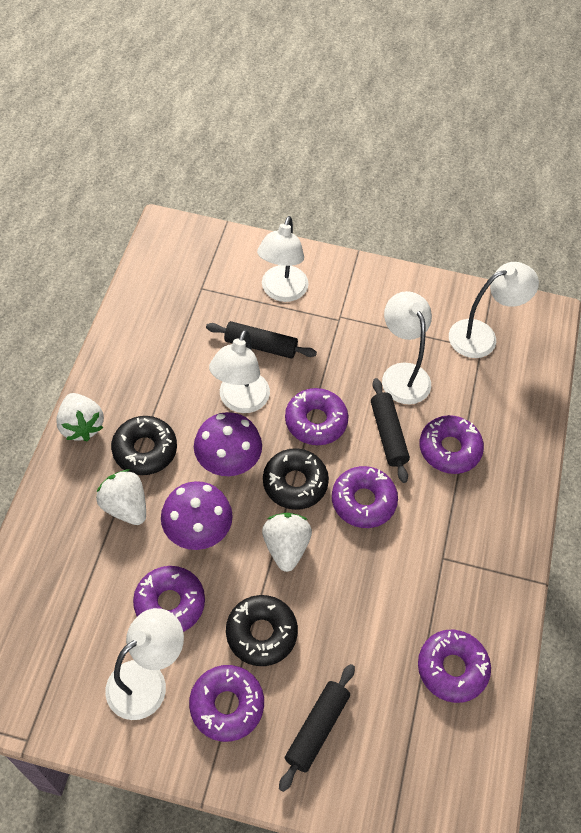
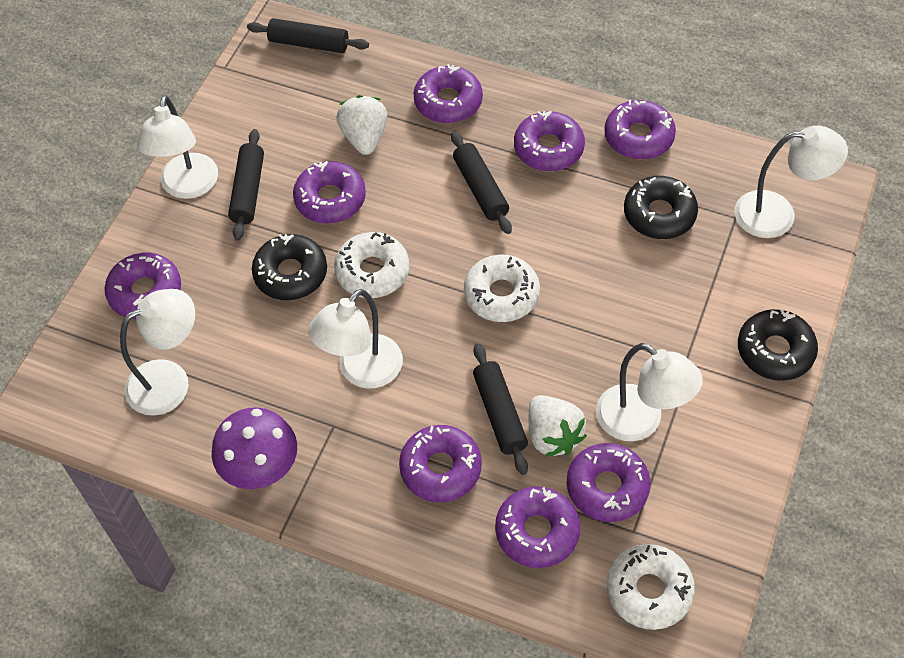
black rolling pin: [206,321,317,359] [279,664,355,792] [371,378,410,483] = 3 -> [228,129,264,241] [247,18,369,53] [451,131,512,234] [473,344,528,475] = 4
purple donut: [133,566,205,632] [189,665,264,742] [285,388,348,445] [332,466,398,528] [418,630,491,703] [420,415,484,474] = 6 -> [104,253,181,319] [293,161,366,224] [399,425,482,502] [414,64,483,123] [495,486,580,568] [514,111,585,171] [567,443,651,522] [604,100,676,159] = 8
purple mushroom: [161,481,233,550] [194,412,262,476] = 2 -> [212,407,297,489] = 1
white donut: none = 0 -> [334,232,409,298] [464,254,540,322] [607,544,695,630] = 3
white strawberry: [56,393,104,441] [96,469,146,525] [262,513,312,572] = 3 -> [336,95,387,155] [529,395,587,457] = 2

